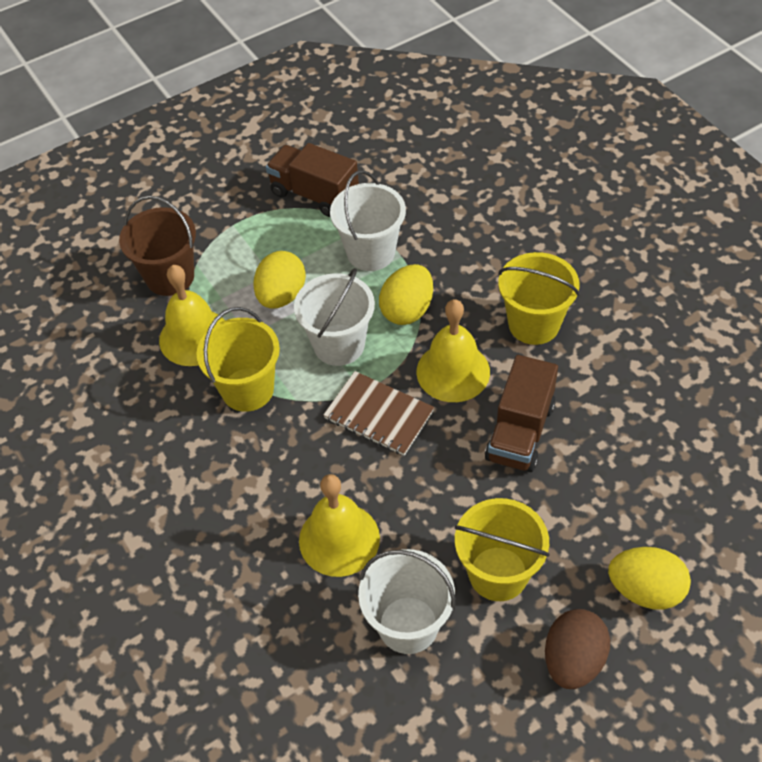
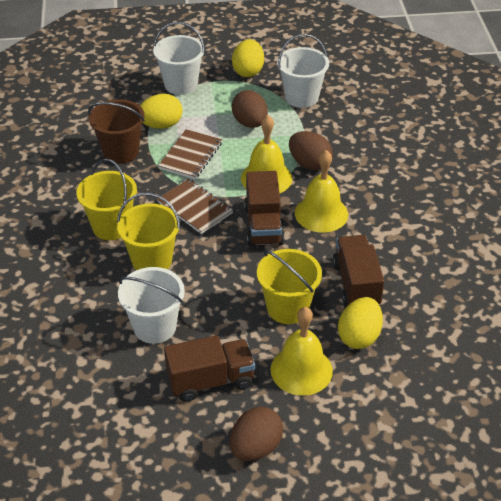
brown egg: [545,609,610,689] = 1 -> [230,407,283,461] [232,90,268,128] [289,131,333,170] = 3
brown notebook: [323,371,435,456] = 1 -> [157,179,233,234] [158,129,222,179] = 2
brown truck: [266,143,359,217] [485,355,558,472] = 2 -> [164,335,255,402] [244,171,284,246] [333,235,384,307] = 3

